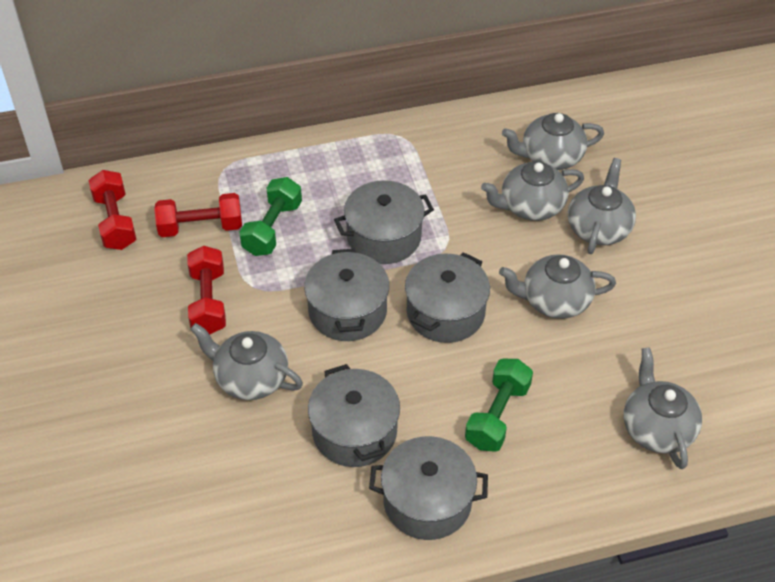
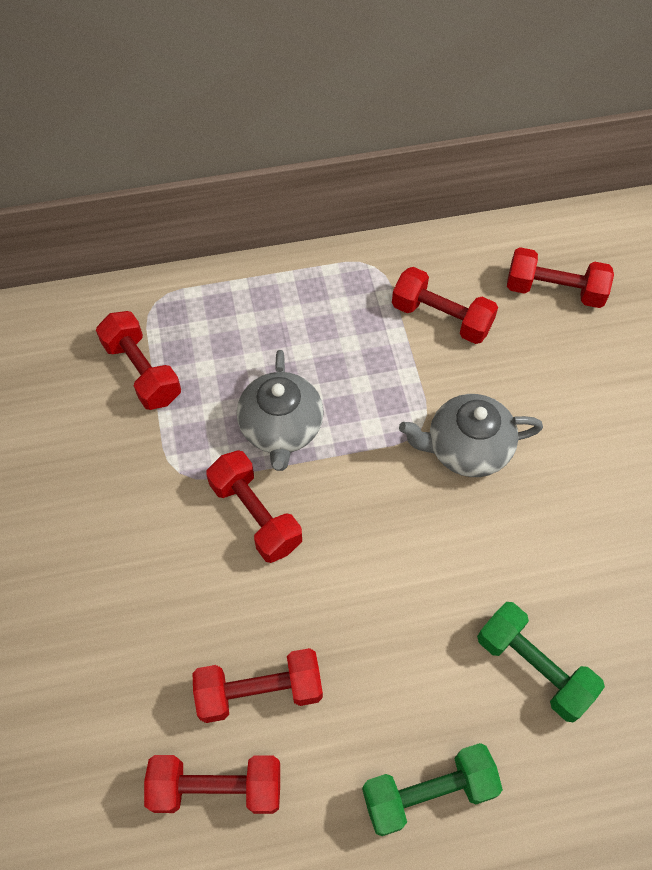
grey pot: [304,249,389,341] [308,364,400,467] [334,180,434,264] [369,436,488,540] [405,252,490,343] = 5 -> none = 0
grey teapot: [190,323,303,400] [481,161,584,221] [499,254,616,319] [502,113,604,170] [568,158,636,254] [624,347,702,469] = 6 -> [237,350,324,471] [399,394,543,477] = 2
red dumbbell: [88,170,136,250] [154,193,242,237] [187,246,226,335] = 3 -> [96,311,181,410] [144,755,280,814] [192,648,323,723] [206,450,302,563] [392,267,498,344] [507,247,614,308] = 6

